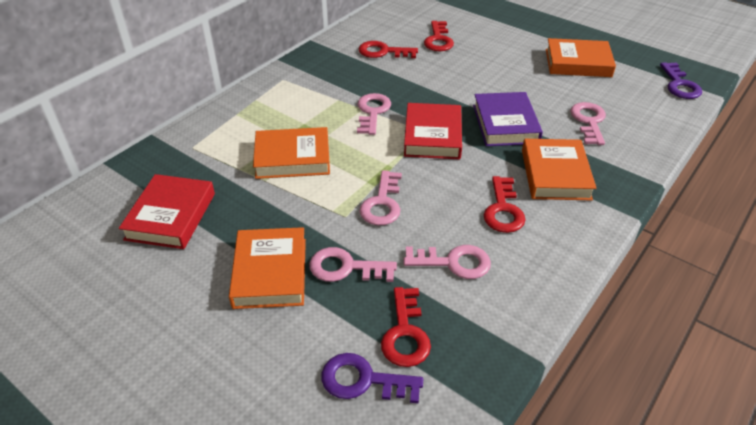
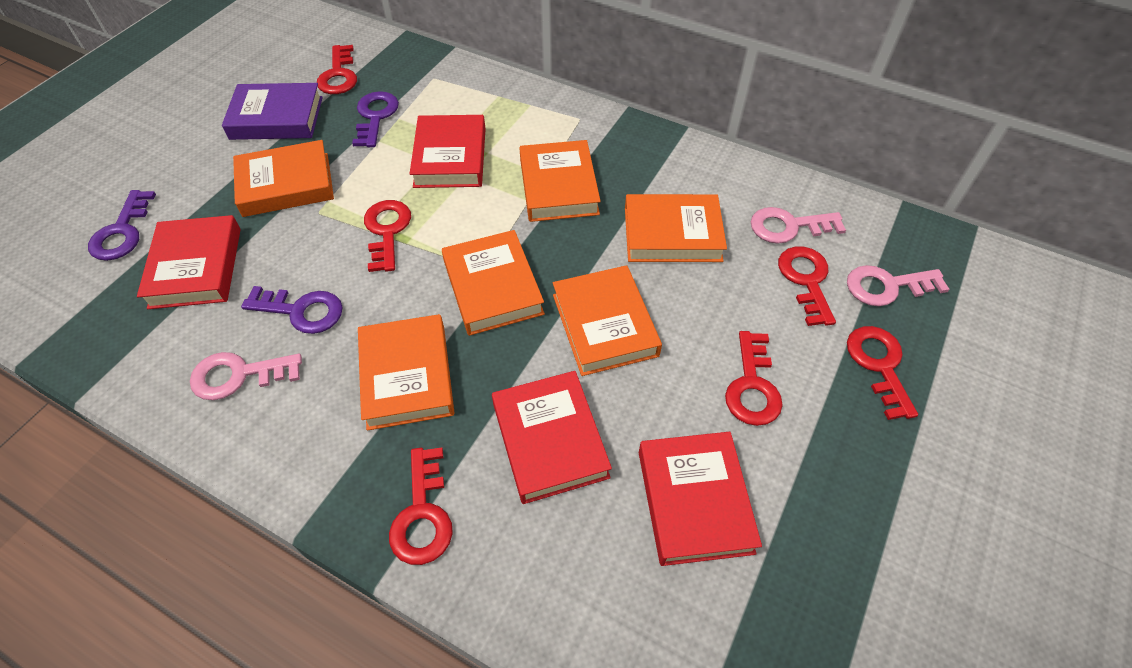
orange book: [229,227,306,309] [253,127,330,179] [522,139,597,200] [546,38,616,77] = 4 -> [233,140,334,217] [358,314,454,431] [442,230,545,336] [520,140,601,222] [553,265,662,376] [625,194,727,262] = 6
pink key: [309,247,397,282] [357,93,391,135] [359,170,402,226] [403,245,491,279] [570,102,606,145] = 5 -> [190,352,302,400] [751,207,846,244] [847,265,950,306] = 3
purple key: [321,353,423,404] [660,62,702,99] = 2 -> [88,190,156,261] [241,286,343,334] [352,91,399,147] = 3
red book: [119,174,215,249] [404,103,462,159] = 2 -> [137,215,241,309] [410,115,485,188] [492,371,612,504] [639,432,762,566] = 4
red key: [359,41,418,58] [381,287,431,367] [424,21,454,51] [484,176,526,233] = 4 -> [317,45,357,94] [364,200,411,272] [389,447,453,565] [725,331,783,426] [778,246,836,326] [847,326,918,420] = 6

